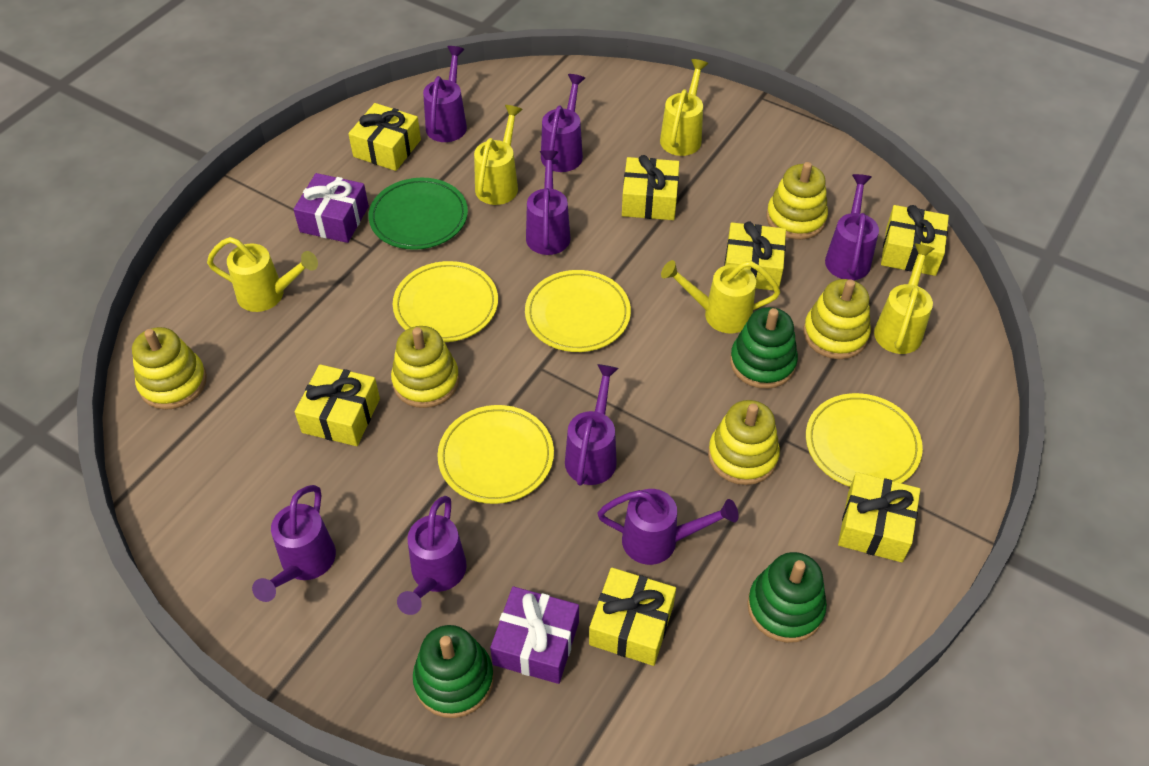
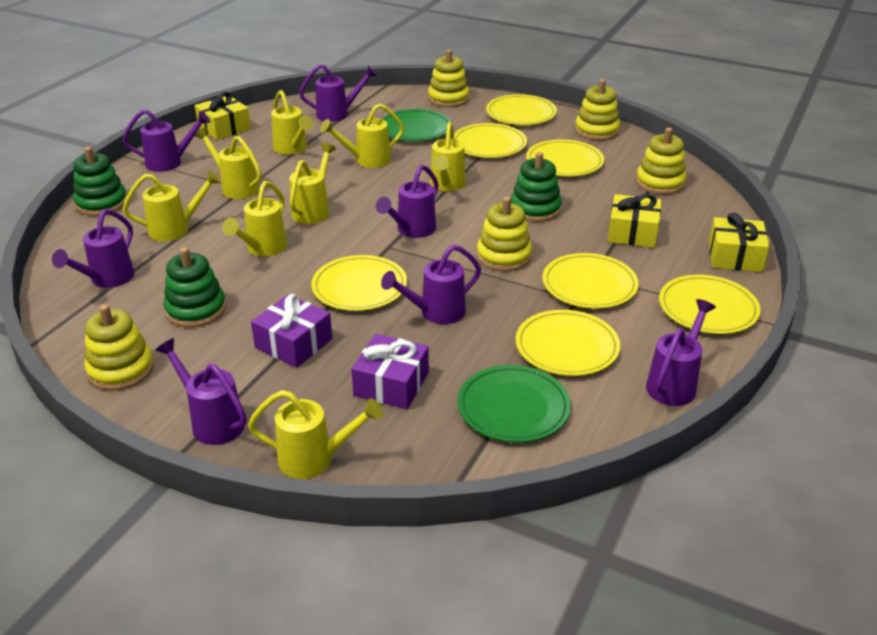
green plate: [368,178,468,250] = 1 -> [382,109,451,142] [458,365,571,443] = 2
purple watering can: [252,485,336,602] [397,496,467,615] [423,46,467,142] [526,150,571,255] [541,74,585,172] [565,364,619,486] [597,489,738,565] [825,174,879,280] = 8 -> [52,209,135,288] [123,109,210,172] [155,338,246,445] [299,64,377,122] [376,165,439,238] [381,245,481,324] [646,299,716,406] = 7
yellow gift: [295,364,380,446] [348,103,421,171] [589,568,676,666] [622,155,679,220] [724,221,786,291] [838,472,920,562] [881,205,949,276] = 7 -> [195,92,251,140] [608,194,661,248] [709,213,770,272] = 3
yellow plate: [393,261,498,342] [438,405,554,504] [525,270,631,352] [806,393,923,487] = 4 -> [311,255,407,311] [454,123,527,158] [486,94,557,125] [515,310,620,376] [526,139,604,177] [542,253,639,309] [659,275,761,334] = 7
yellow watering can: [207,237,318,312] [474,105,523,205] [660,59,708,156] [661,260,780,333] [874,244,935,354] = 5 -> [123,170,221,242] [194,127,262,199] [222,181,287,256] [248,390,383,479] [271,90,313,155] [290,143,336,224] [320,104,404,168] [430,122,466,191] = 8

